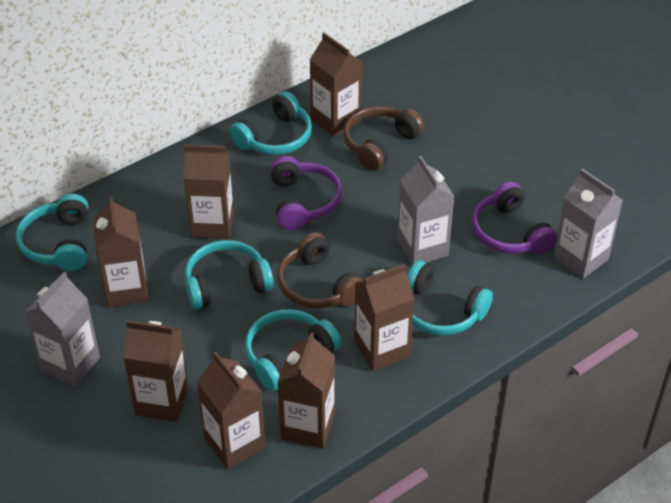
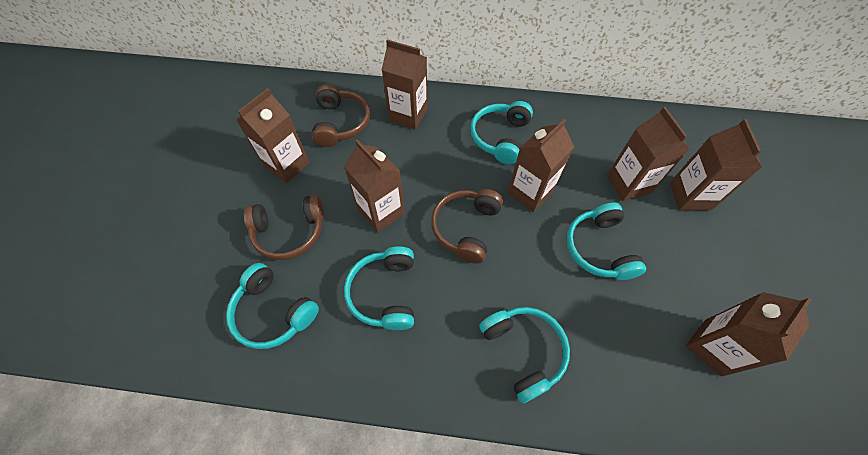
brown headphones: [277,232,363,309] [344,106,425,171] = 2 -> [244,195,324,260] [312,84,370,147] [431,189,503,264] = 3
grey carton: [25,272,100,387] [397,156,455,266] [553,168,623,279] = 3 -> none = 0
purple headphones: [270,156,342,230] [472,182,557,255] = 2 -> none = 0

